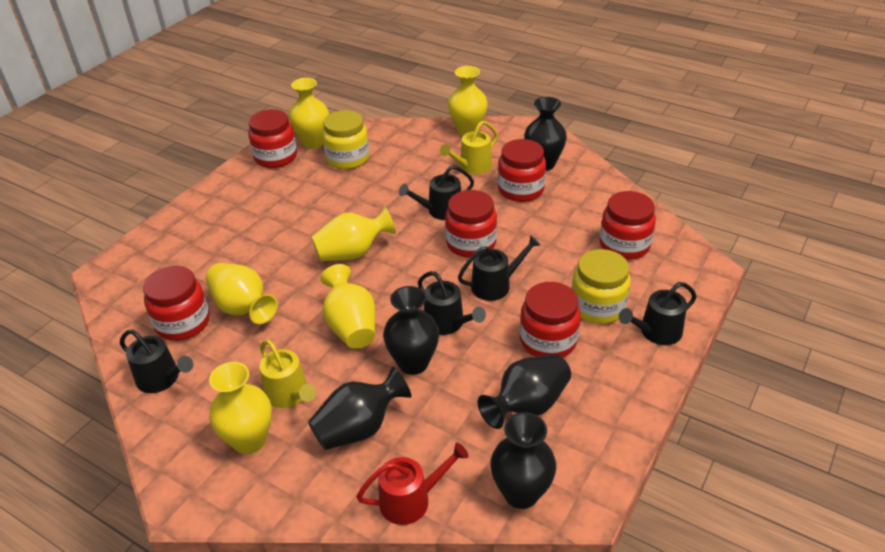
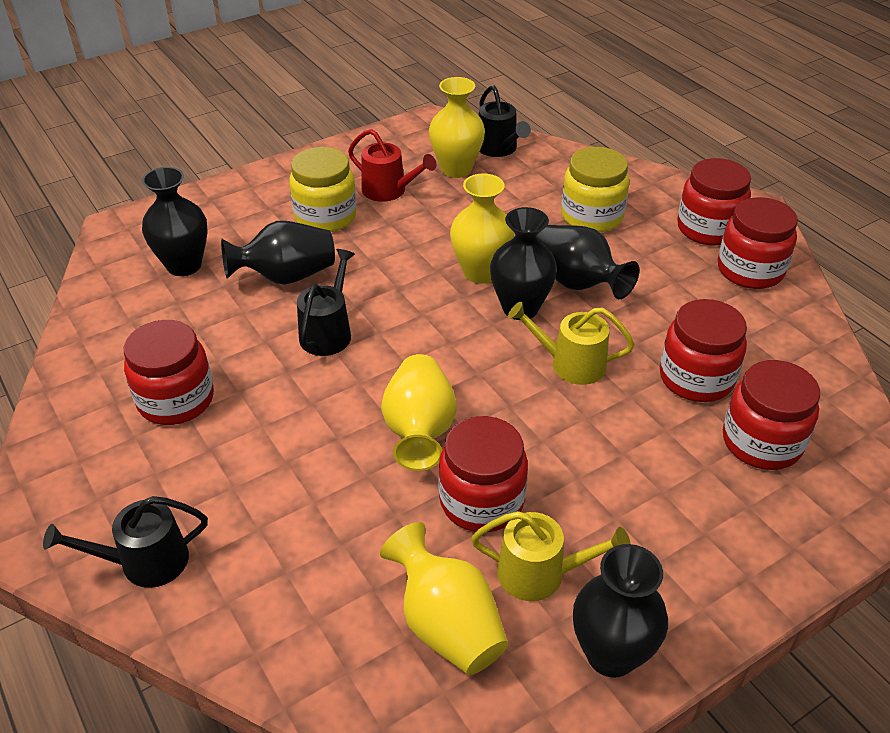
black watering can: [120,329,193,393] [399,165,474,220] [418,271,486,335] [458,235,541,301] [619,282,697,345] = 5 -> [43,496,208,588] [297,249,355,356] [479,86,531,157] = 3
yellow vase: [206,263,278,324] [209,362,272,454] [289,78,329,149] [311,207,396,261] [321,264,375,349] [448,66,488,136] = 6 -> [380,522,508,675] [381,354,457,471] [429,77,485,178] [450,173,514,284] = 4

